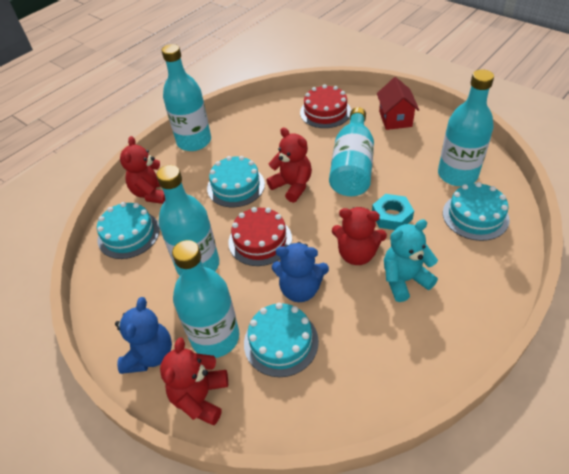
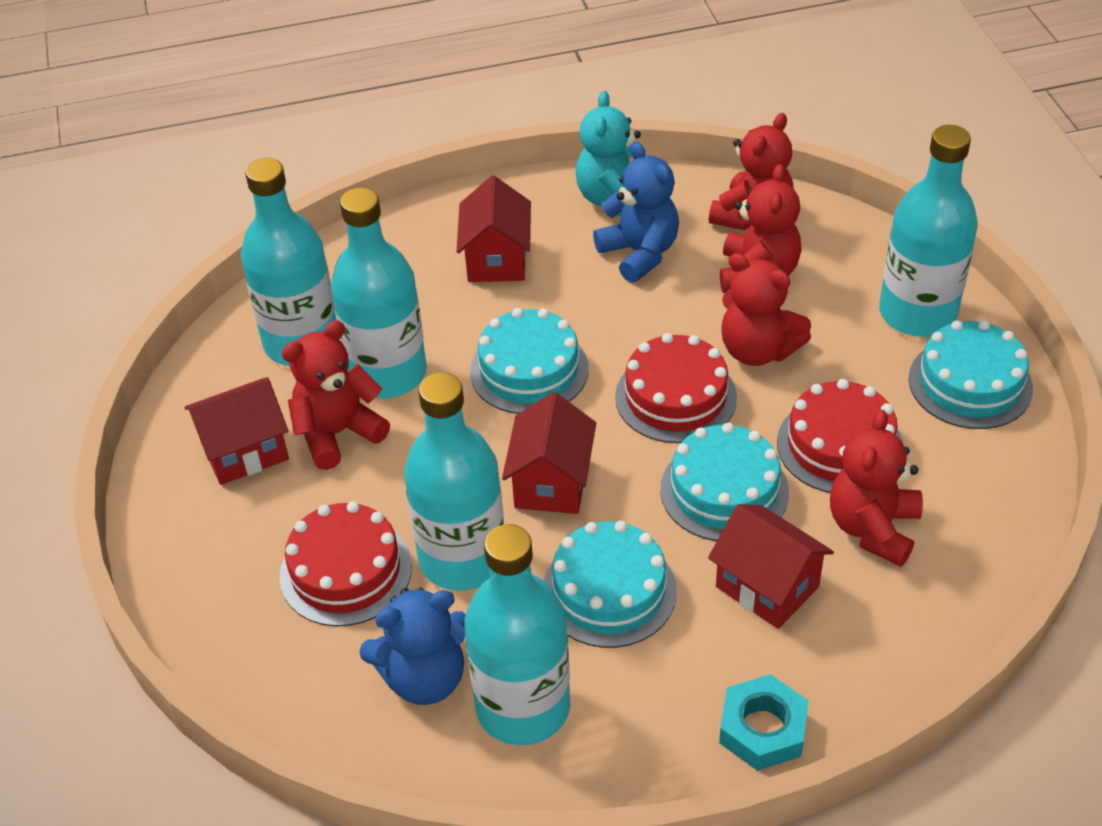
red cake: [228,207,292,266] [300,84,351,128] = 2 -> [279,501,412,627] [615,333,737,443] [777,379,903,493] = 3
red house: [377,77,419,130] = 1 -> [185,377,289,485] [456,176,531,282] [502,392,596,514] [708,504,834,629] = 4
red teddy bear: [120,136,165,204] [160,338,228,425] [266,127,312,203] [332,207,387,265] = 4 -> [282,321,390,470] [709,113,794,230] [720,164,802,293] [722,253,811,366] [830,410,923,567] = 5

